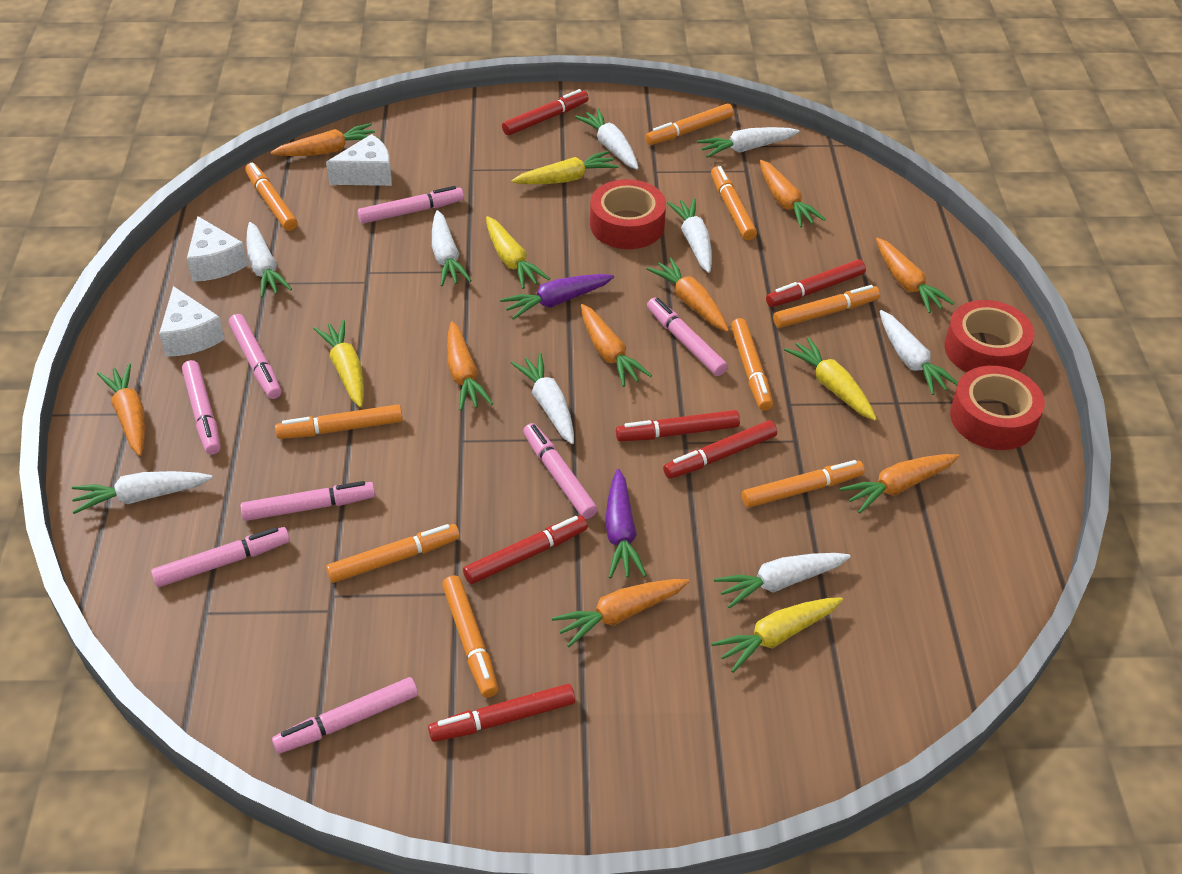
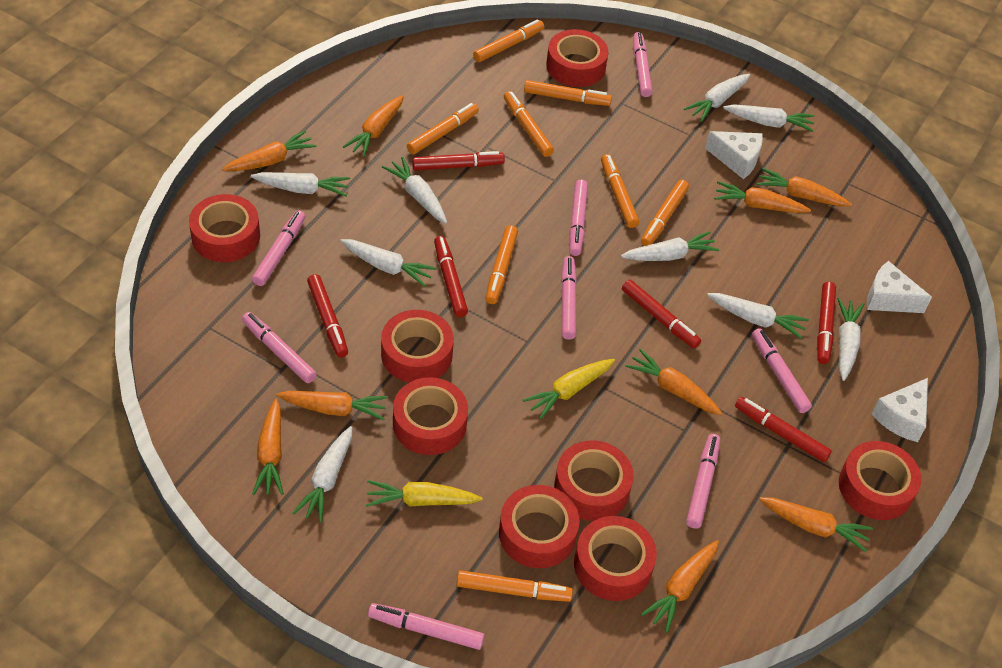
orange marker: [245,162,297,231] [275,404,403,439] [326,524,460,583] [442,575,498,698] [645,104,734,145] [711,166,757,240] [731,318,773,411] [742,460,865,508] [773,285,880,328] = 9 -> [407,103,479,154] [457,570,573,602] [473,20,544,62] [486,225,518,304] [504,91,554,157] [524,80,612,106] [601,154,639,228] [641,180,689,246] = 8
purple carrot: [500,274,614,320] [605,469,647,578] = 2 -> none = 0
red tape: [590,179,666,249] [944,300,1034,373] [950,366,1045,450] = 3 -> [189,194,260,262] [381,310,454,383] [393,377,468,455] [499,485,580,568] [546,29,608,87] [554,440,634,521] [574,516,657,601] [839,441,921,520] = 8
yellow carrot: [313,320,364,408] [486,216,550,289] [512,151,619,184] [711,597,843,673] [784,337,877,421] = 5 -> [366,480,482,507] [523,359,615,420] = 2

